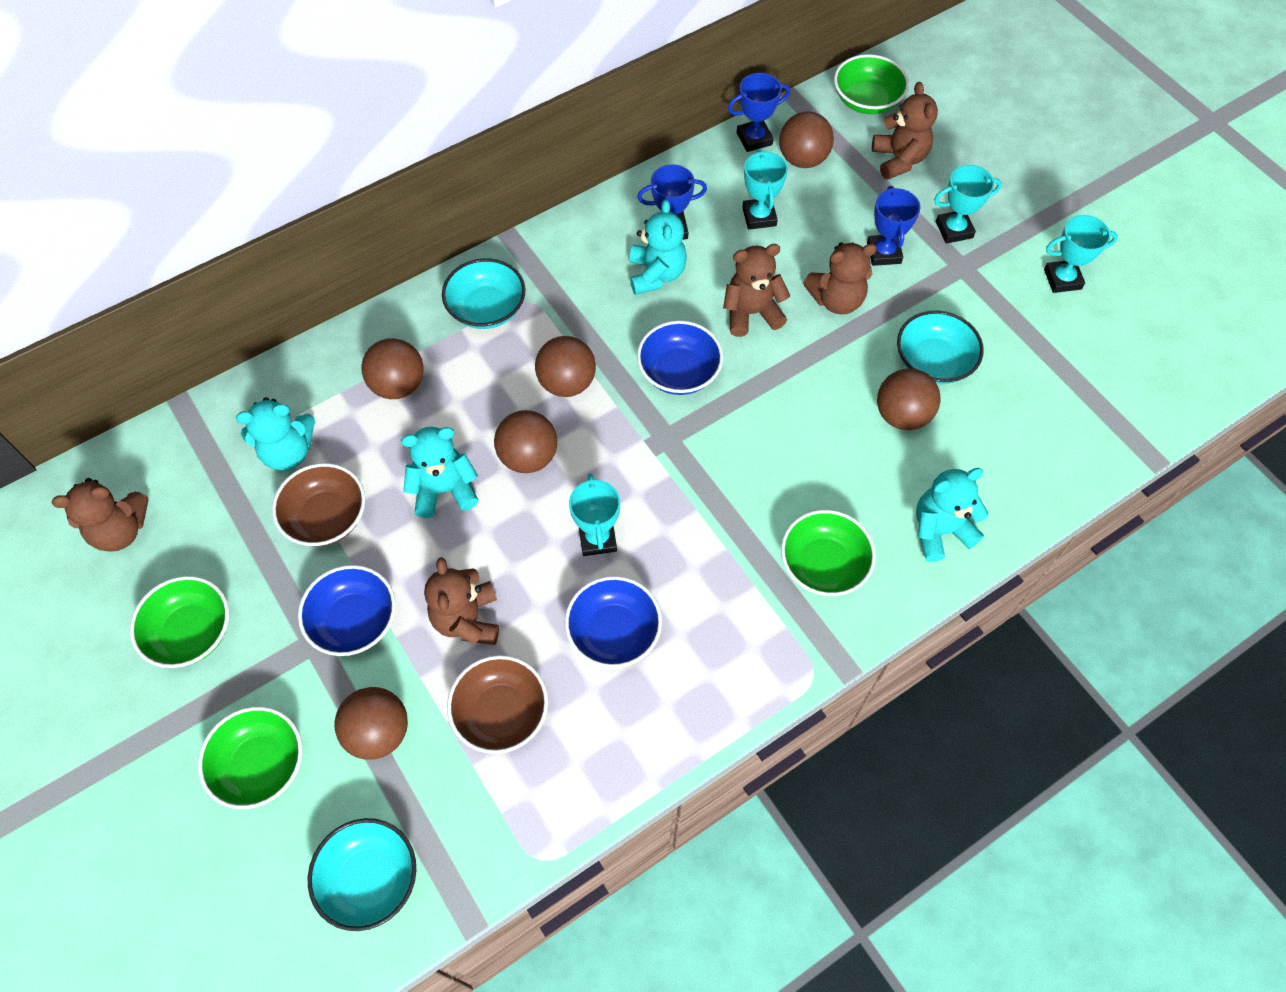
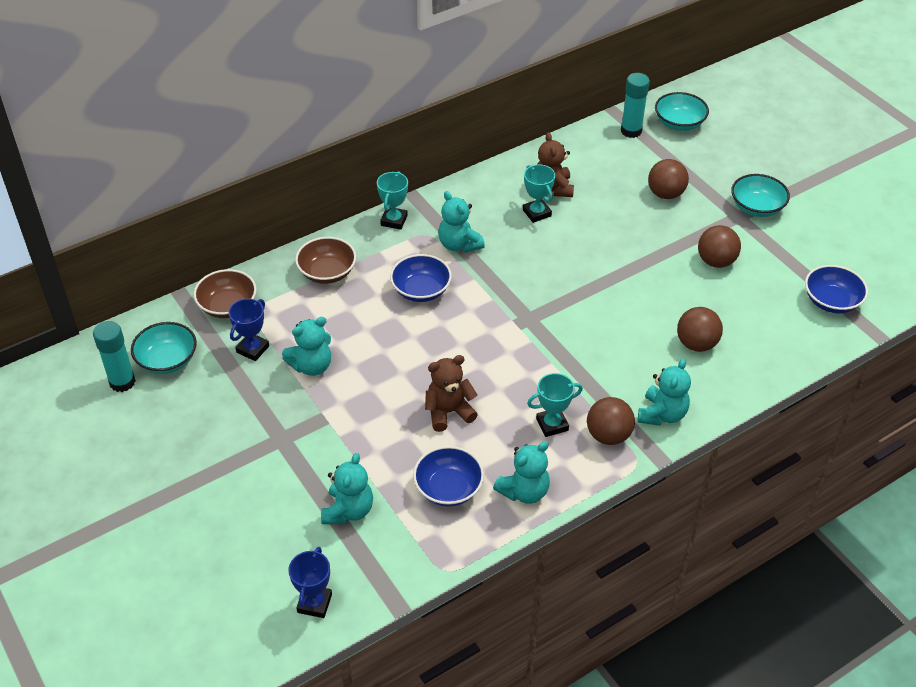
blue trophy: [637,164,707,240] [728,73,790,152] [867,186,921,266] = 3 -> [229,299,269,361] [288,547,332,618] = 2
brown ball: [334,687,408,759] [361,338,424,399] [494,410,557,473] [535,336,596,397] [779,111,834,168] [877,368,941,430] = 6 -> [587,397,635,445] [648,159,689,199] [677,307,723,352] [698,225,741,268] = 4
brown teddy bear: [52,478,149,552] [424,557,499,645] [723,244,790,337] [803,242,877,315] [872,82,938,180] = 5 -> [425,355,478,432] [537,132,574,197] = 2
green bowl: [130,576,229,668] [198,707,303,809] [781,510,876,596] [834,54,909,114] = 4 -> none = 0
turquoise glue stick: none = 0 -> [93,321,136,392] [621,73,650,138] = 2
turquoise teddy bear: [236,397,315,471] [401,427,479,518] [629,199,687,295] [916,468,988,562] = 4 -> [282,317,331,376] [321,453,373,524] [438,191,485,253] [493,441,550,504] [638,358,691,426] = 5
turquoise trophy: [569,473,620,556] [742,150,788,230] [934,165,1002,244] [1044,215,1118,293] = 4 -> [377,171,408,230] [523,164,555,223] [527,373,583,437] = 3

